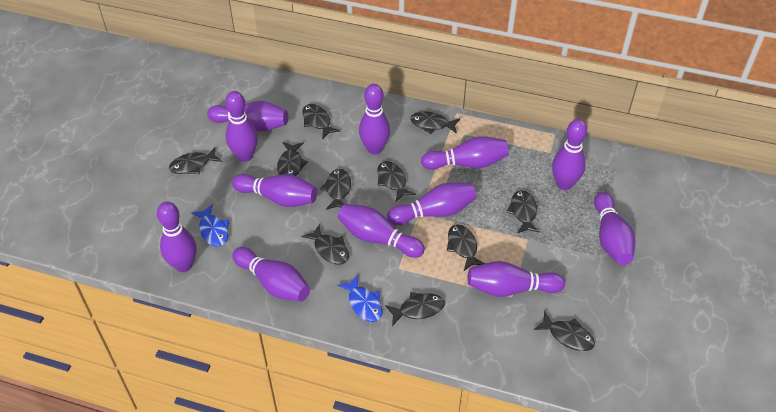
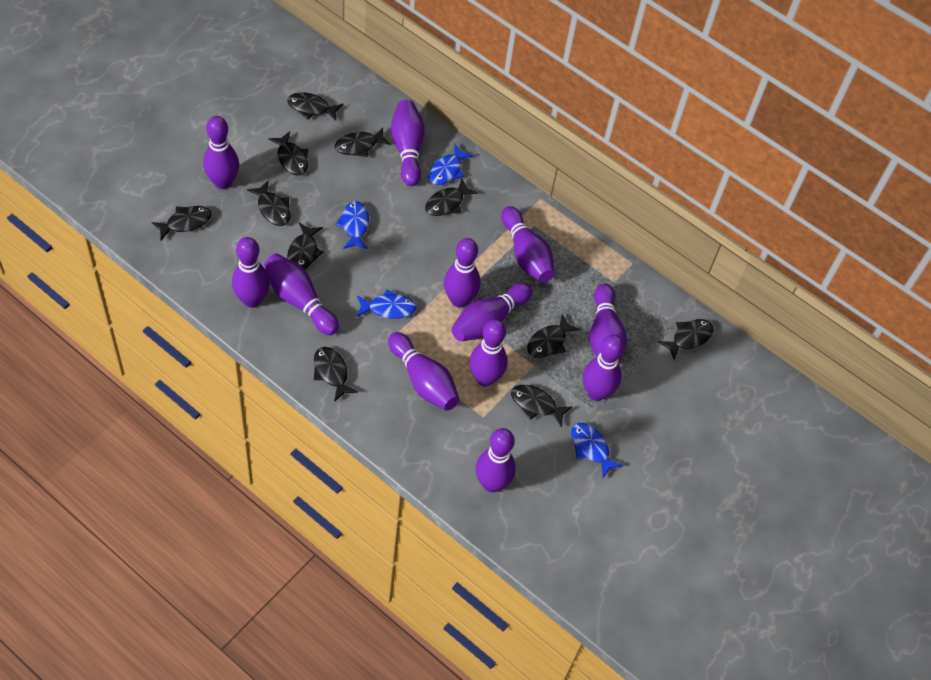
blue fish: [191,204,229,247] [337,275,382,322] = 2 -> [335,201,369,249] [357,289,417,319] [428,144,474,185] [571,423,624,478] = 4

